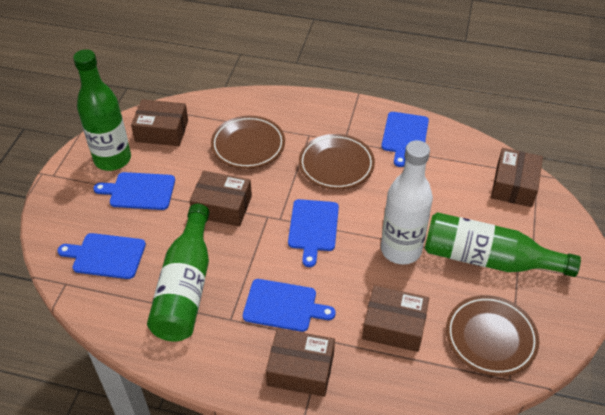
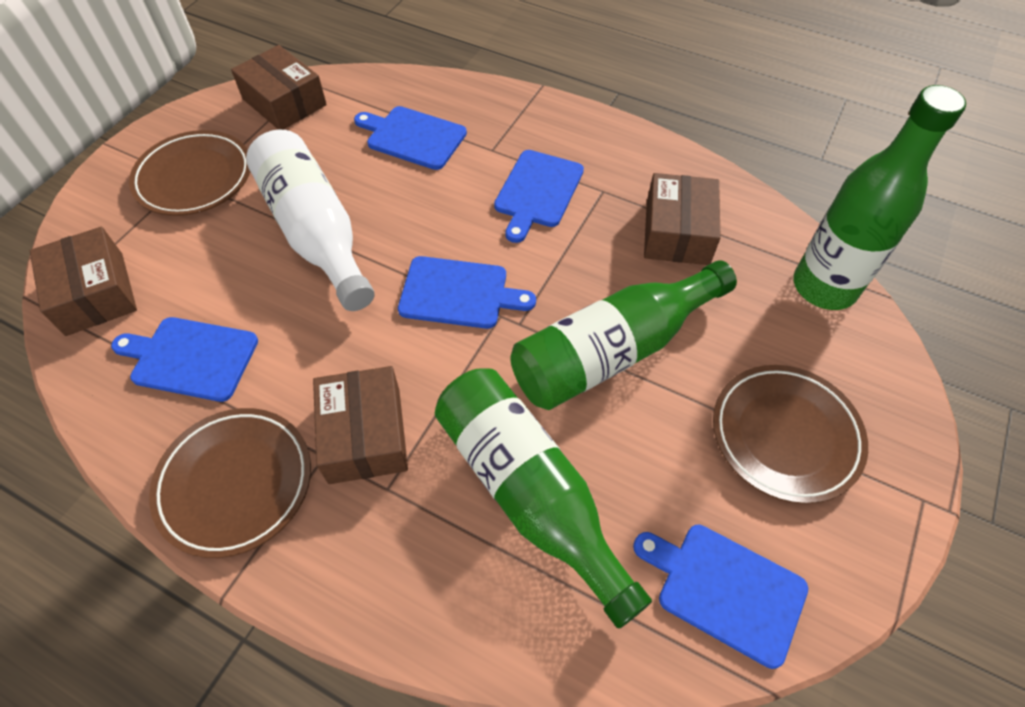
brown box: [131,99,188,146] [189,171,252,227] [266,328,335,397] [362,285,429,352] [491,148,543,207] = 5 -> [30,227,137,336] [231,45,327,130] [313,366,408,484] [644,173,721,265] = 4

